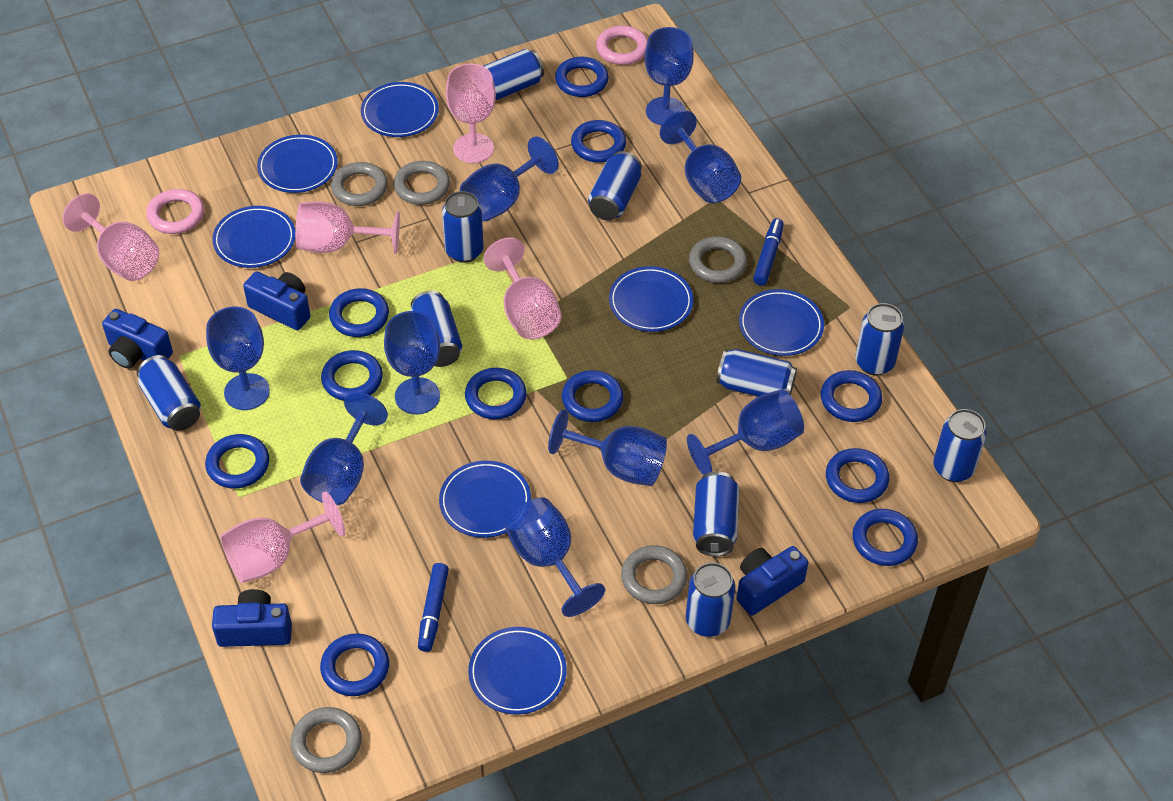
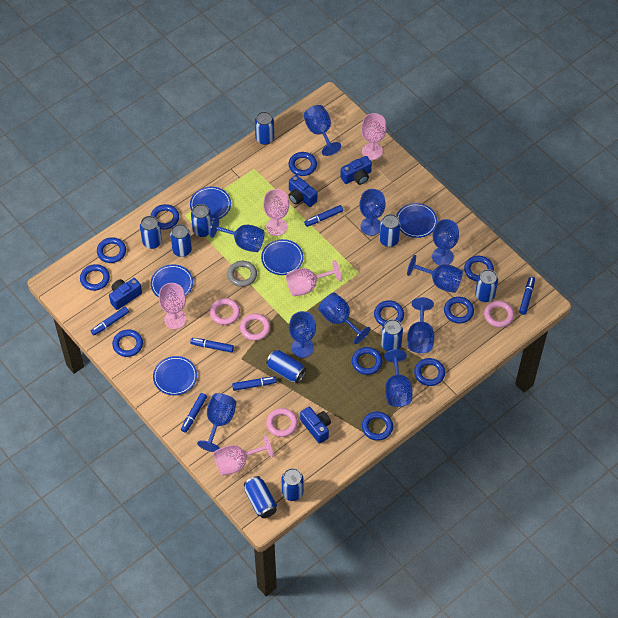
blue goblet: [206,307,270,410] [300,392,388,505] [384,311,440,415] [460,136,559,221] [505,497,605,617] [548,409,667,486] [645,27,694,125] [660,110,741,203] [687,389,804,475] = 9 -> [197,393,236,452] [210,217,265,252] [289,311,316,358] [304,105,341,156] [318,293,371,344] [359,189,386,236] [384,349,413,407] [407,255,463,293] [407,297,434,353] [432,219,459,266] = 10
blue marker: [418,563,449,652] [753,218,784,285] = 2 -> [91,307,129,335] [181,393,207,433] [190,338,234,353] [232,377,277,391] [304,205,343,227] [519,276,535,315] = 6
blue plate: [212,206,295,268] [257,135,338,193] [361,82,439,137] [439,461,531,538] [468,627,567,714] [609,266,693,332] [739,289,824,356] = 7 -> [151,265,193,297] [153,356,197,395] [190,187,231,221] [261,239,304,275] [396,203,437,238] = 5
grey ring: [291,707,362,773] [331,162,388,206] [393,161,450,205] [621,545,688,604] [689,236,747,283] = 5 -> [227,261,257,287] = 1
pink ring: [146,189,204,234] [596,25,648,65] = 2 -> [210,298,240,325] [240,313,270,341] [266,408,298,437] [484,301,514,328] = 4

